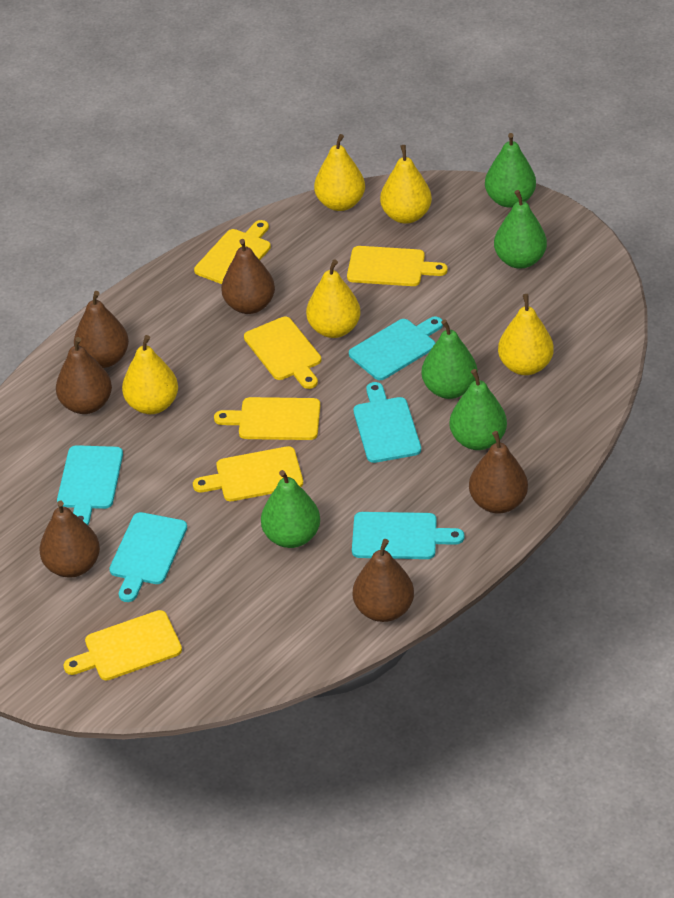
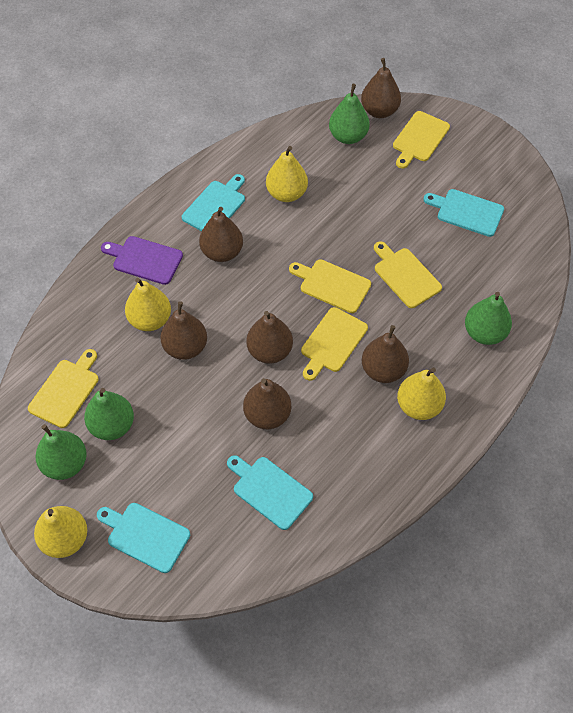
green pear: [261,470,320,548] [421,319,478,399] [449,369,507,450] [485,133,536,208] [494,190,547,269] = 5 -> [36,424,87,480] [84,388,134,440] [329,84,370,144] [465,292,512,345] = 4
purple cutting board: none = 0 -> [101,236,183,285] = 1
turquoise cutting board: [57,445,123,525] [109,512,187,602] [349,316,443,380] [352,512,464,559] [354,382,421,463] = 5 -> [97,503,190,573] [182,174,245,231] [227,455,313,530] [423,189,504,237] = 4
yellow cutting board: [64,610,182,680] [193,446,303,501] [194,220,271,284] [214,397,320,440] [244,317,321,389] [347,246,448,286] = 6 -> [28,349,99,428] [289,259,371,313] [301,307,368,381] [374,241,442,308] [393,111,450,168] = 5
yellow pear: [122,335,178,414] [306,259,361,338] [314,134,365,211] [380,145,432,224] [498,294,554,375] = 5 -> [34,506,87,558] [125,278,171,331] [266,146,308,202] [397,368,446,420] = 4

